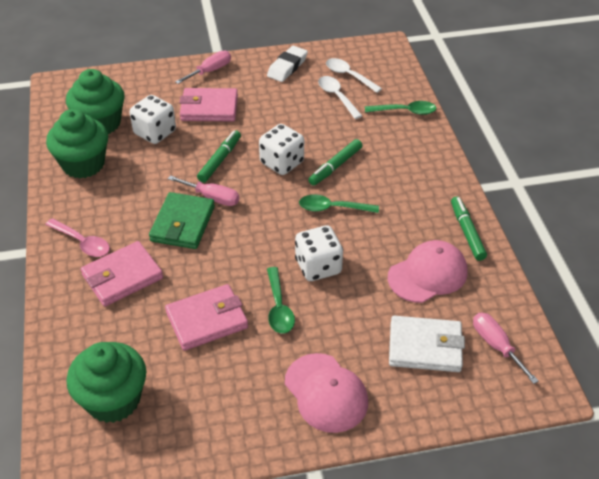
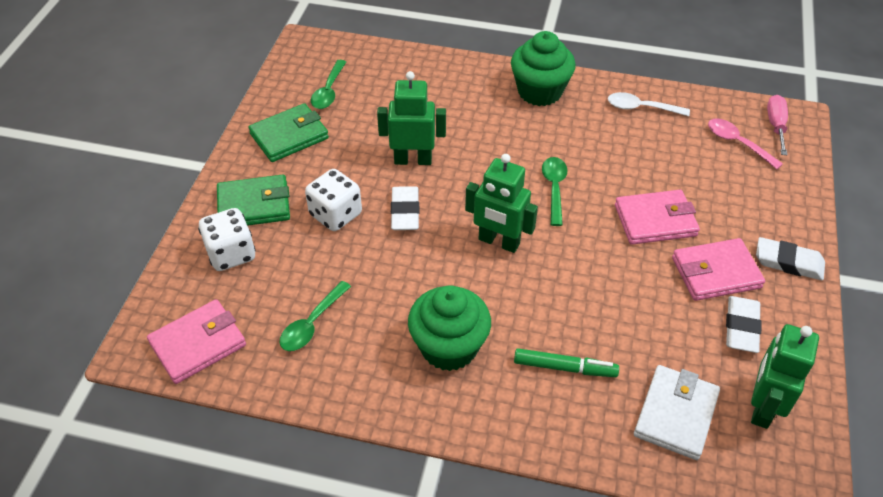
green cupcake: [46,109,108,178] [66,69,125,134] [66,342,146,423] = 3 -> [408,285,491,371] [511,31,576,106] = 2
green marker: [197,130,241,183] [308,139,362,186] [451,196,487,261] = 3 -> [514,348,619,377] = 1
green robot: none = 0 -> [377,71,446,165] [465,154,538,253] [751,324,819,429] = 3
green wallet: [149,192,215,249] = 1 -> [217,175,290,226] [248,103,329,162] = 2
pink cap: [285,353,368,433] [388,240,468,303] = 2 -> none = 0
pink screwdriver: [168,175,239,206] [175,51,231,84] [473,313,539,384] = 3 -> [767,95,788,155] = 1
white dice: [130,95,176,144] [259,124,304,175] [295,225,343,281] = 3 -> [198,208,256,271] [305,169,362,231] = 2
white eraser: [267,46,308,82] = 1 -> [391,186,419,230] [726,296,762,353] [756,237,825,280] = 3
white spoon: [318,76,362,119] [326,58,382,93] = 2 -> [608,92,690,116] = 1

